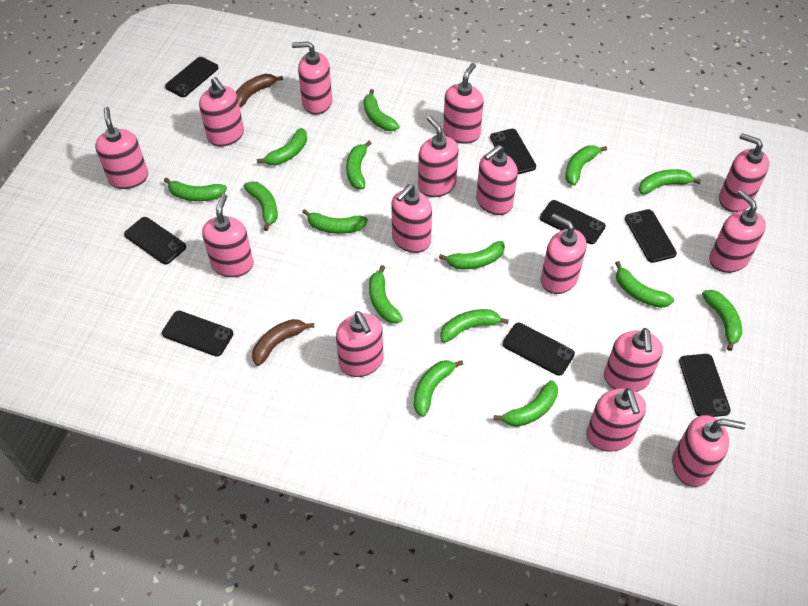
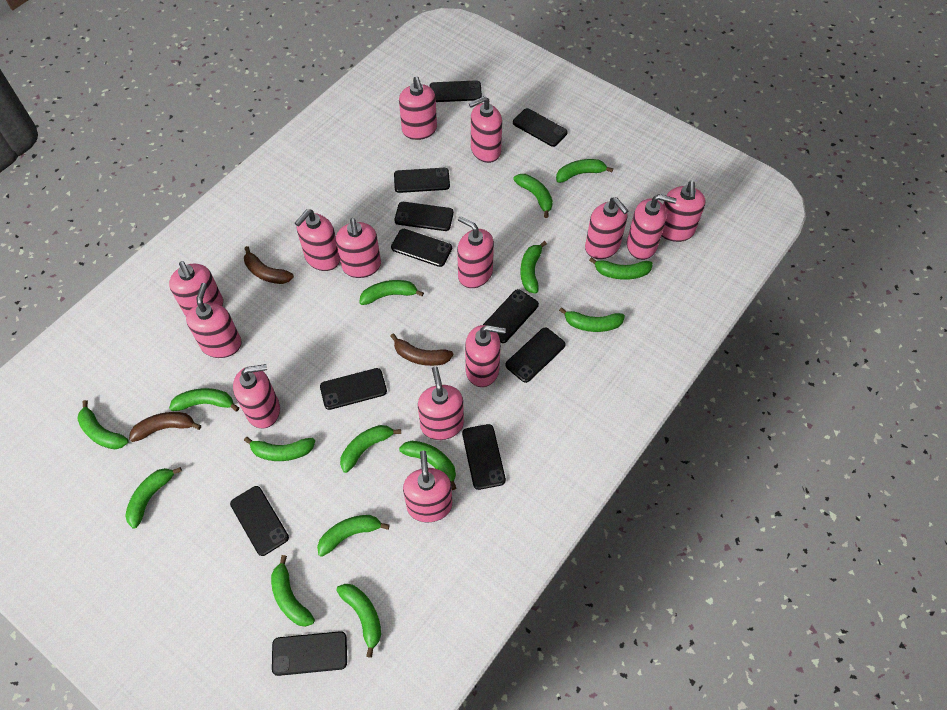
black phone: [124,217,186,265] [162,311,233,356] [165,57,219,97] [490,129,536,174] [503,323,575,376] [540,200,606,244] [625,209,677,263] [679,354,731,417] = 8 -> [230,486,289,556] [272,631,347,676] [320,368,387,410] [391,229,452,267] [394,168,450,193] [394,202,454,231] [430,80,482,102] [462,424,506,490] [483,289,539,343] [505,328,566,383] [513,108,568,147] = 11
brown banana: [236,74,283,107] [252,319,314,366] = 2 -> [129,412,201,442] [244,246,294,284] [390,333,453,366] = 3
pink soap dispenser: [95,107,148,189] [199,77,244,147] [202,194,253,277] [292,41,332,115] [336,311,384,377] [391,184,432,253] [418,116,459,197] [443,63,484,144] [476,145,518,215] [541,214,587,294] [586,388,646,452] [604,328,663,392] [672,415,746,487] [709,190,766,273] [719,133,769,212] = 15 -> [169,261,223,316] [186,283,242,358] [233,364,280,429] [295,209,340,271] [336,218,381,278] [399,76,437,140] [403,451,452,522] [418,366,464,440] [457,216,494,288] [465,325,506,387] [469,96,502,163] [585,197,629,259] [627,194,677,260] [662,181,706,242] = 14

